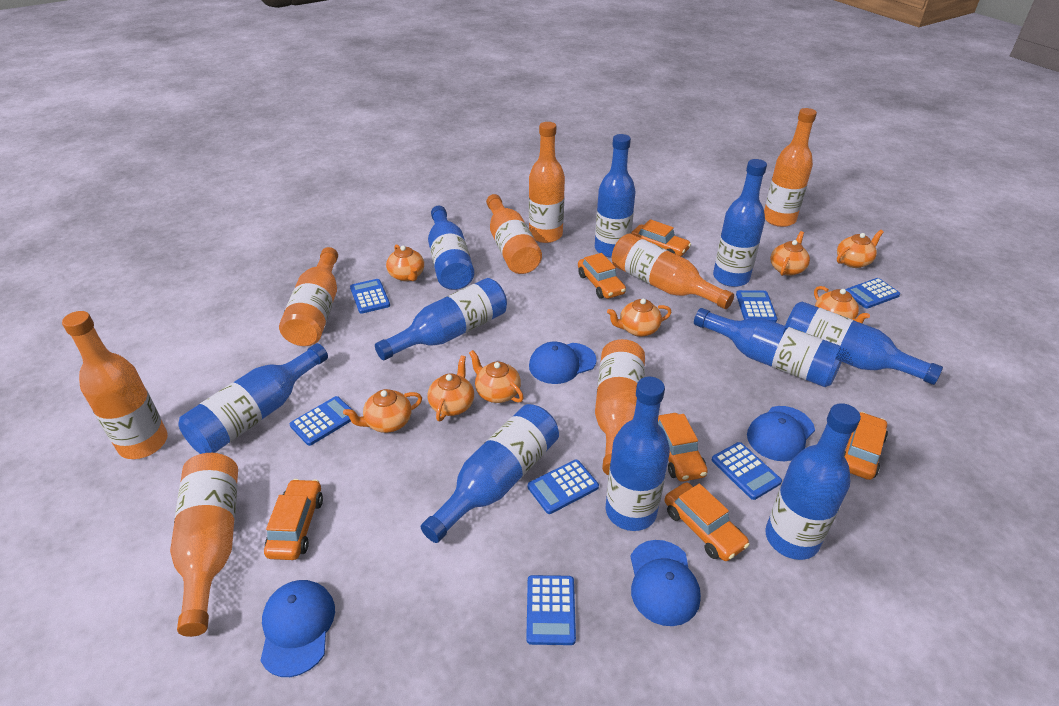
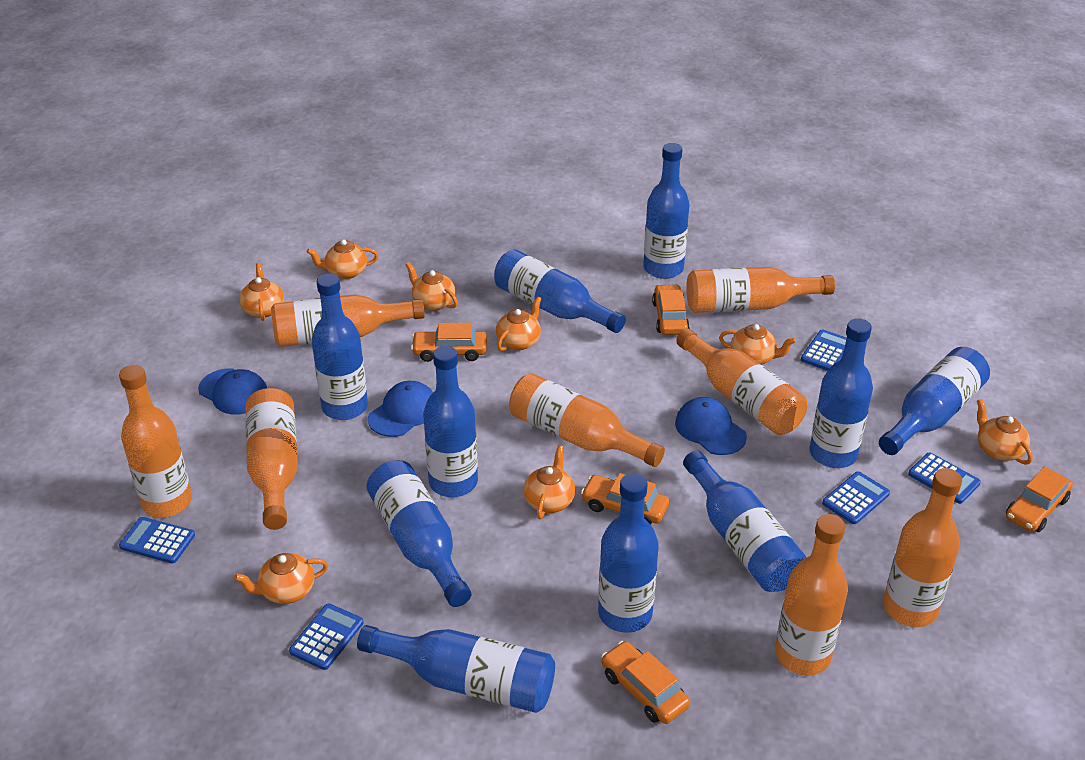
blue calculator: [290,396,352,446] [350,279,390,314] [526,575,576,645] [528,460,599,514] [712,442,782,500] [736,290,777,322] [845,278,900,309] = 7 -> [119,517,195,564] [289,604,363,670] [801,329,847,371] [822,471,890,524] [908,452,981,504] = 5
blue cap: [260,580,335,677] [529,342,597,384] [630,540,701,626] [747,406,815,461] = 4 -> [198,368,267,415] [368,381,433,437] [675,397,747,455] = 3
orange car: [264,479,323,560] [578,253,626,299] [631,219,691,257] [658,413,708,482] [665,483,750,561] [844,412,888,480] = 6 -> [411,323,487,362] [581,473,669,524] [601,641,690,724] [652,284,690,335] [1006,467,1073,532] = 5

